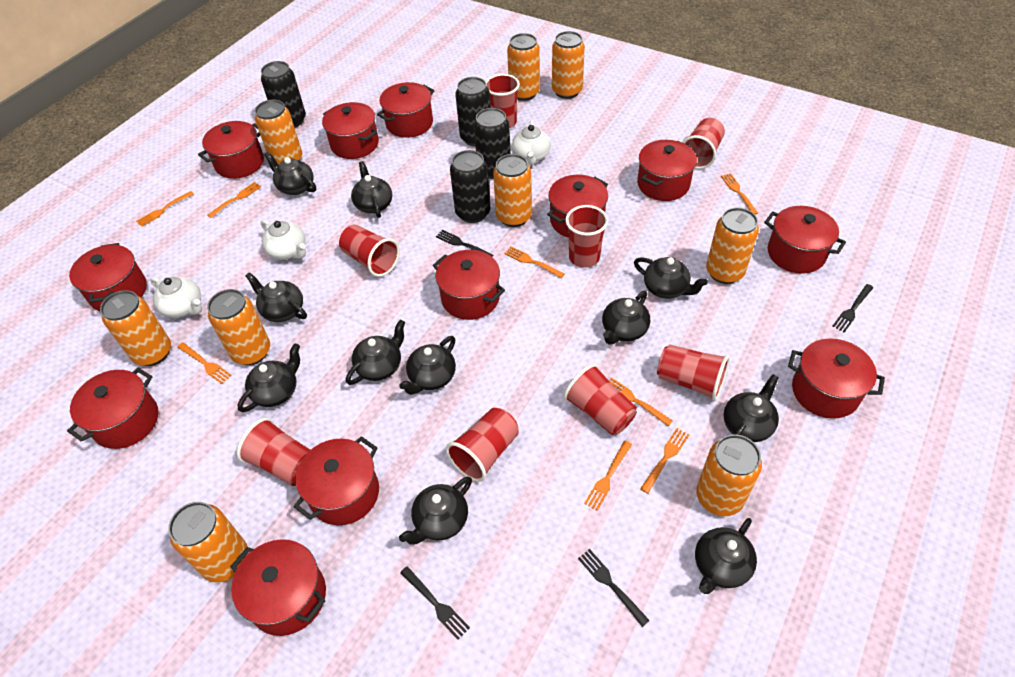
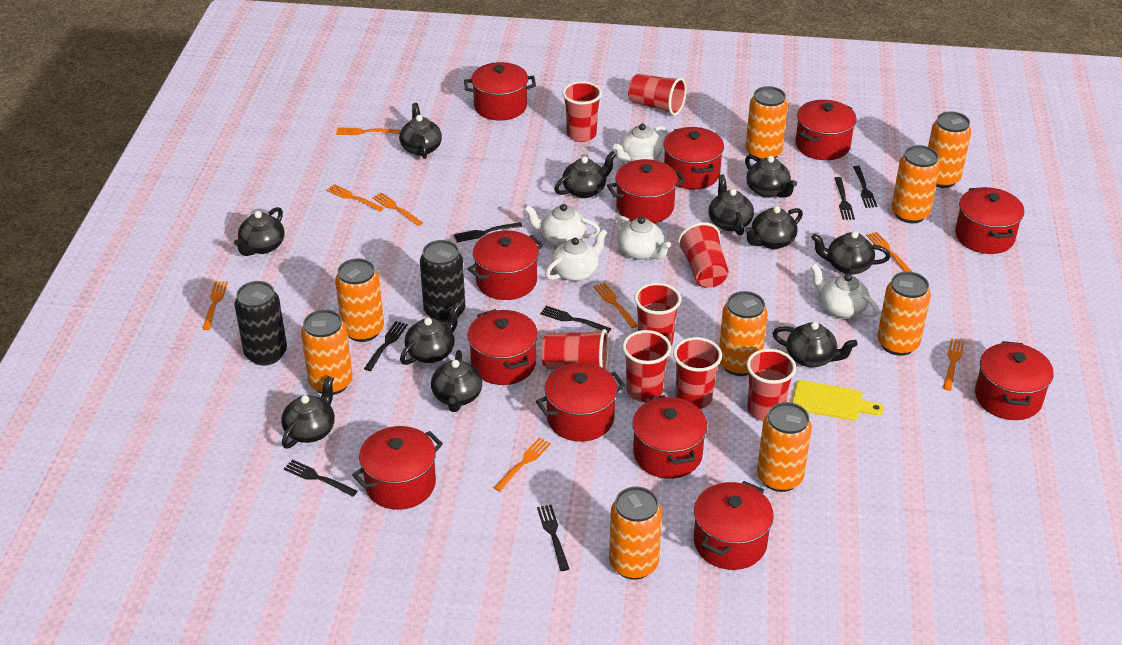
black can: [261,61,306,128] [450,150,491,223] [455,77,491,146] [474,108,511,179] = 4 -> [234,281,287,366] [420,240,465,323] = 2
black fork: [400,566,470,640] [436,230,493,257] [578,549,650,627] [832,284,873,333] = 4 -> [284,459,357,497] [364,321,408,371] [454,222,523,242] [537,505,569,571] [540,306,611,333] [835,177,855,220] [853,166,877,208] = 7
white teapot: [150,277,202,318] [260,220,306,260] [512,120,551,165] = 3 -> [524,204,600,246] [545,229,607,281] [613,124,668,163] [614,216,671,260] [811,264,879,318] = 5
yellow cutting board: none = 0 -> [792,380,884,421] = 1

